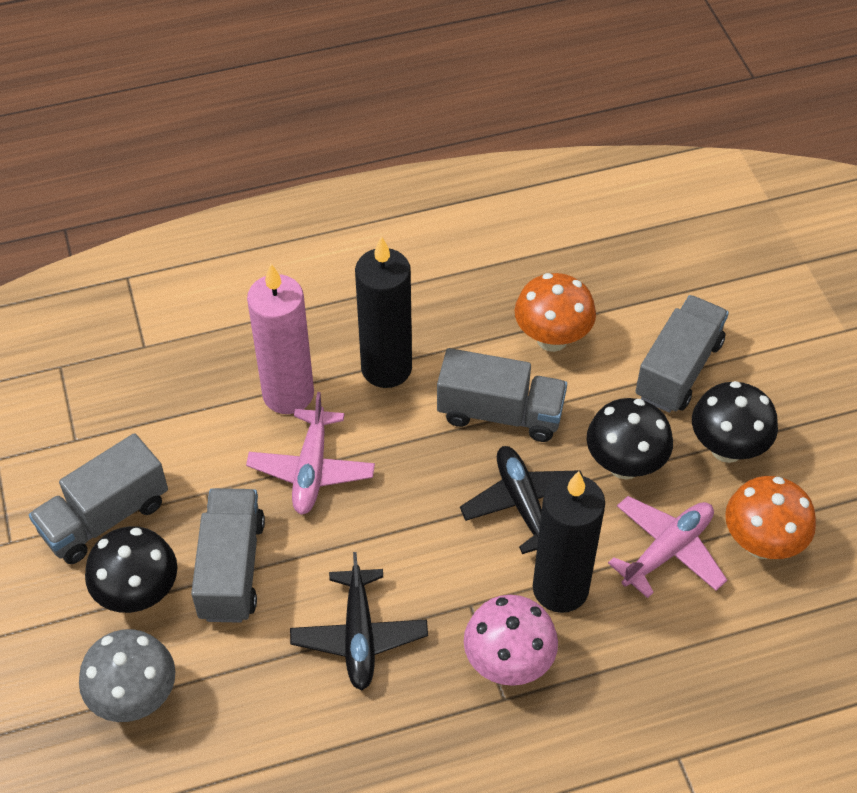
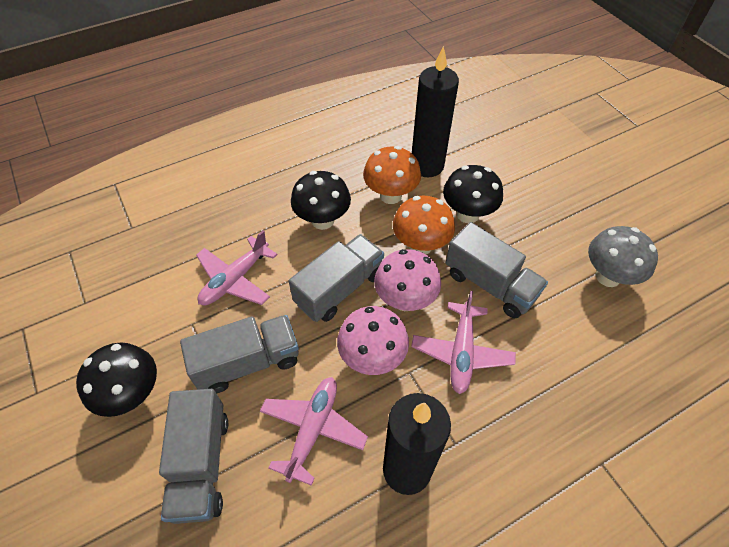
black plane: [290,552,428,691] [460,446,583,554] = 2 -> none = 0
pink candle: [247,264,314,414] = 1 -> none = 0
pink mushroom: [464,595,558,686] = 1 -> [337,306,409,375] [374,249,441,311] = 2
pink plane: [246,392,375,515] [608,496,727,598] = 2 -> [196,230,277,306] [260,377,368,486] [411,291,516,394] = 3

